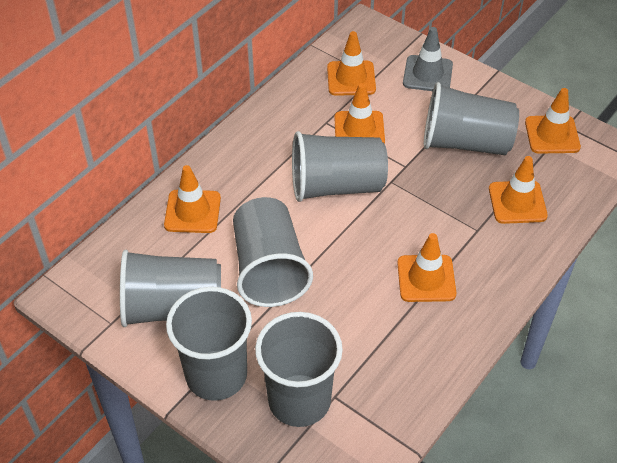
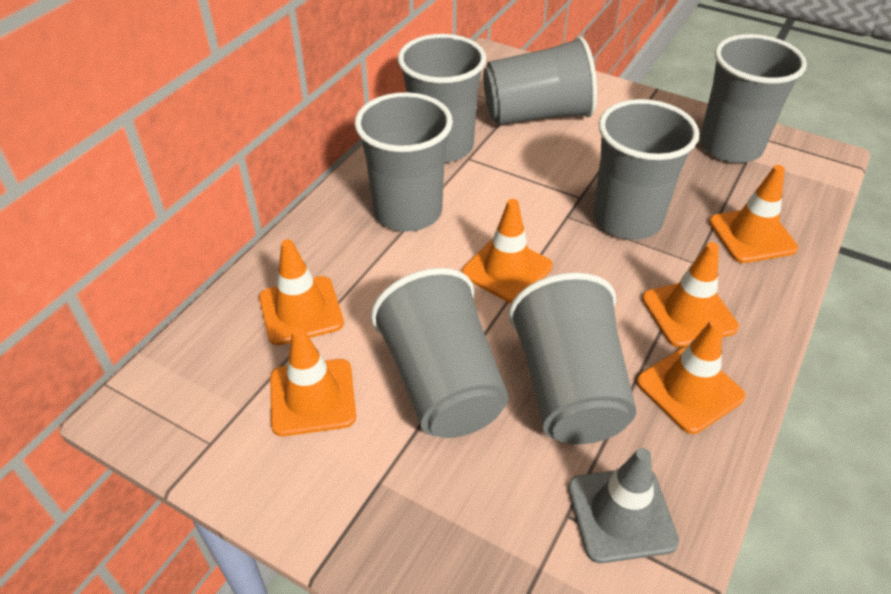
grey cup: [120,250,221,327] [166,287,252,401] [233,197,313,307] [255,312,343,427] [292,131,388,202] [424,82,519,155] = 6 -> [355,92,453,232] [371,268,509,438] [398,34,486,162] [483,36,597,125] [508,272,636,444] [593,99,699,240] [700,34,807,163] = 7

